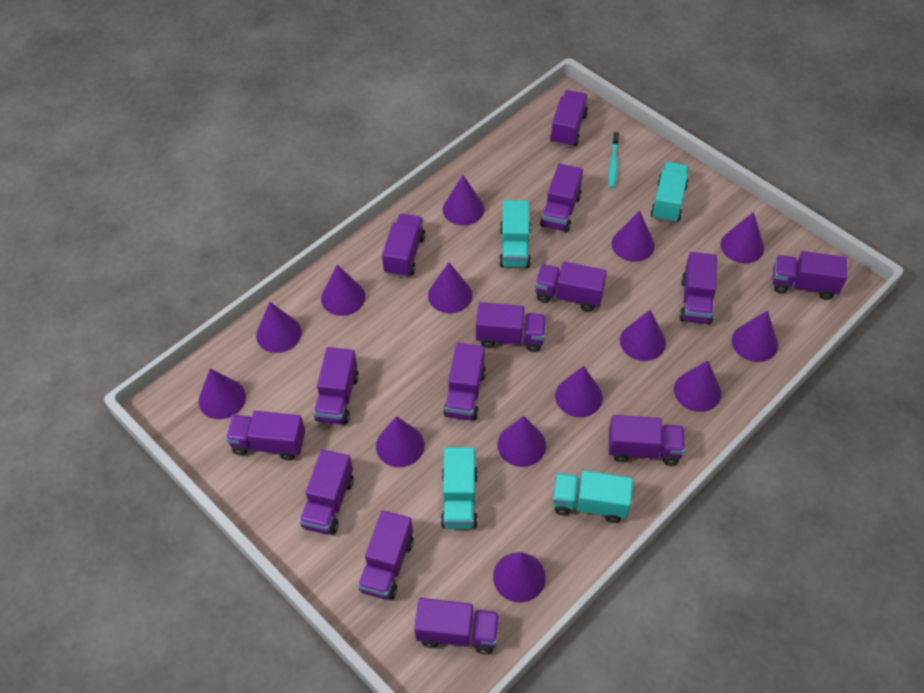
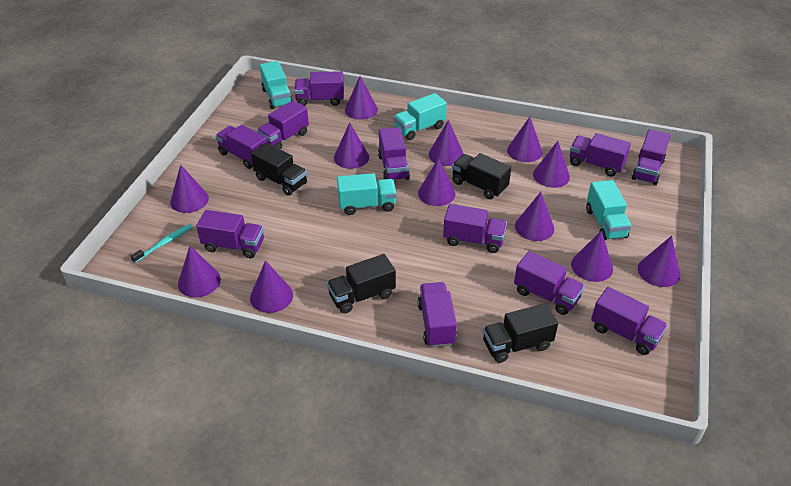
black truck: none = 0 -> [251,142,307,196] [327,254,396,314] [452,153,511,199] [483,303,558,363] = 4
purple cone: [199,368,246,419] [256,302,302,353] [321,265,365,316] [376,416,425,467] [428,262,472,313] [443,175,484,225] [493,552,546,602] [497,416,546,467] [555,366,603,417] [611,210,655,262] [620,310,666,361] [674,361,722,412] [721,212,764,263] [732,311,778,362] = 14 -> [170,165,209,213] [178,246,221,297] [250,260,293,313] [334,122,369,169] [345,76,378,120] [418,158,455,206] [429,120,464,166] [507,117,542,162] [515,192,554,241] [533,141,570,188] [571,231,613,282] [638,236,680,287] = 12
purple truck: [226,411,305,461] [300,450,354,535] [314,347,359,425] [358,510,414,600] [382,214,426,278] [414,598,500,654] [443,343,486,421] [476,302,546,352] [535,262,607,312] [540,163,583,233] [550,90,588,147] [609,415,685,466] [679,252,717,325] [773,251,847,300] = 14 -> [196,210,264,258] [216,125,267,169] [257,100,309,149] [294,71,344,106] [378,127,410,180] [418,282,457,347] [443,204,507,253] [514,251,585,315] [570,133,631,177] [591,287,668,355] [632,129,670,185] = 11

